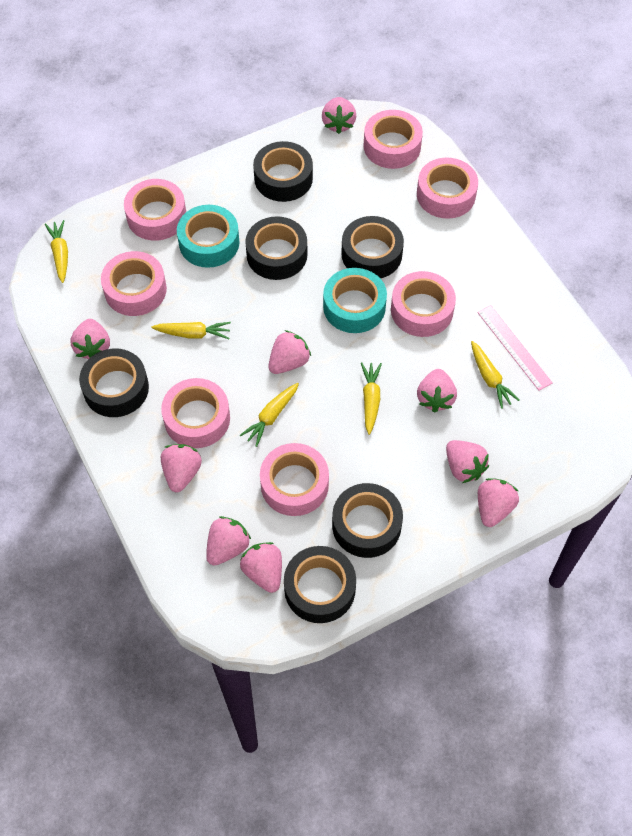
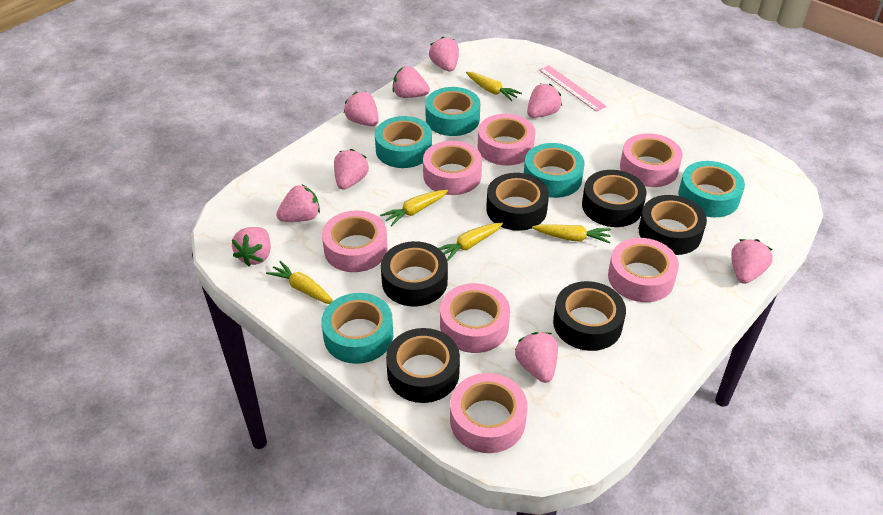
turquoise tape: [177,205,240,268] [323,268,387,333] = 2 -> [321,293,393,364] [375,116,432,168] [425,87,480,136] [524,143,585,198] [678,161,745,217] = 5

